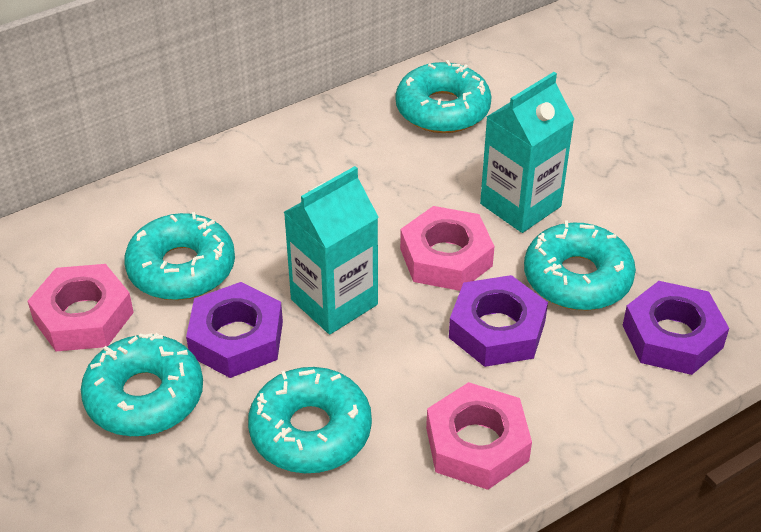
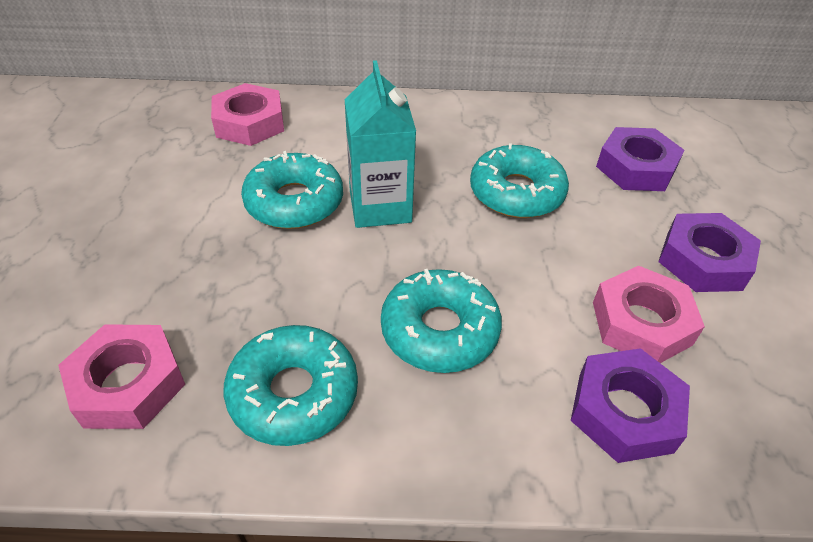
turquoise carton: [284,166,378,334] [480,72,574,233] = 2 -> [345,60,416,228] = 1
turquoise donut: [81,333,203,436] [124,212,235,300] [248,367,372,473] [396,60,492,133] [524,220,636,310] = 5 -> [224,325,358,446] [241,151,343,229] [381,269,502,373] [470,143,569,218] = 4

